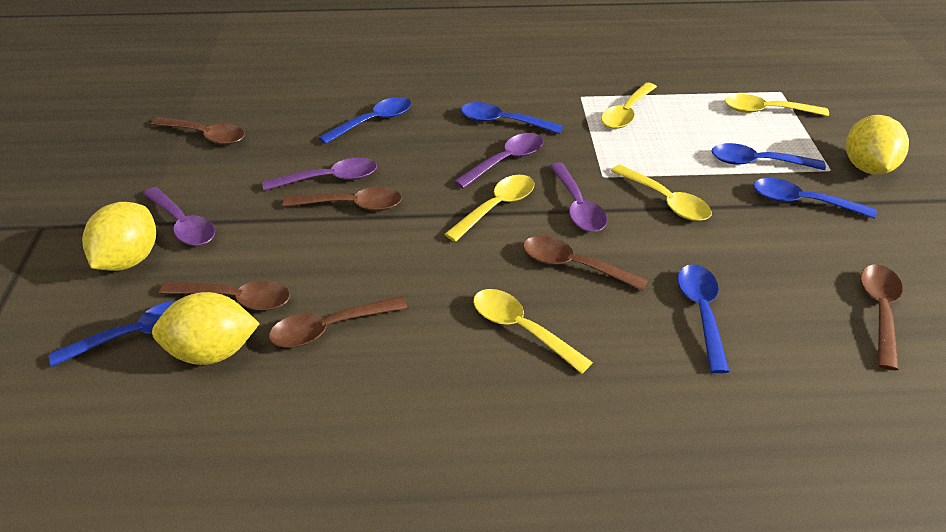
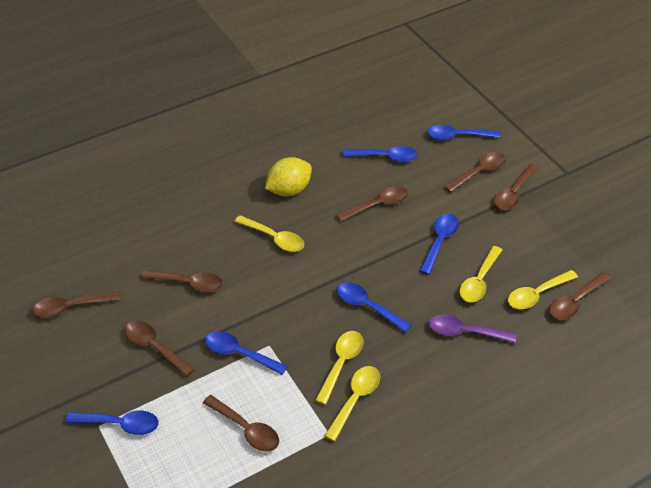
brown spoon: [151,117,245,145] [159,280,290,311] [269,296,407,348] [283,187,402,211] [523,236,648,291] [860,264,903,370] = 6 -> [32,292,120,318] [125,321,195,377] [141,270,223,292] [203,395,279,451] [336,186,408,222] [444,152,506,192] [494,164,538,210] [549,273,611,320] = 8
purple spoon: [143,187,215,246] [262,158,377,191] [454,133,543,188] [549,162,607,232] = 4 -> [429,314,516,343] = 1
yellow lemon: [82,202,156,271] [152,292,260,365] [846,115,909,174] = 3 -> [265,157,312,196] = 1

